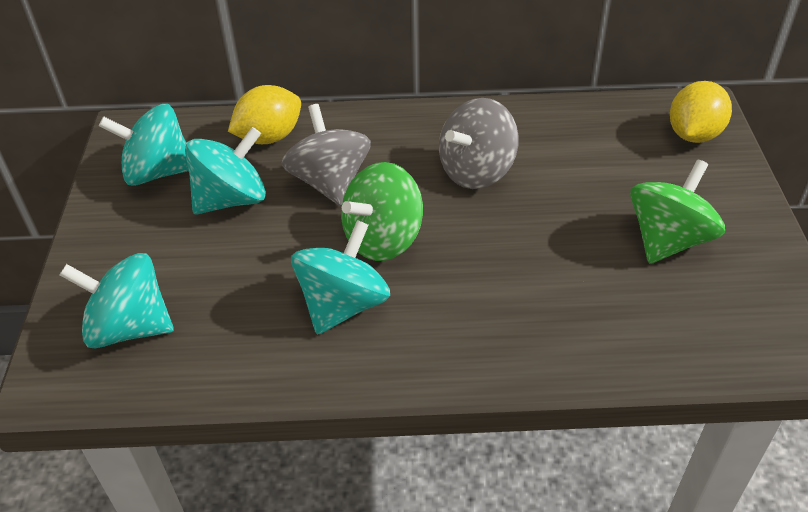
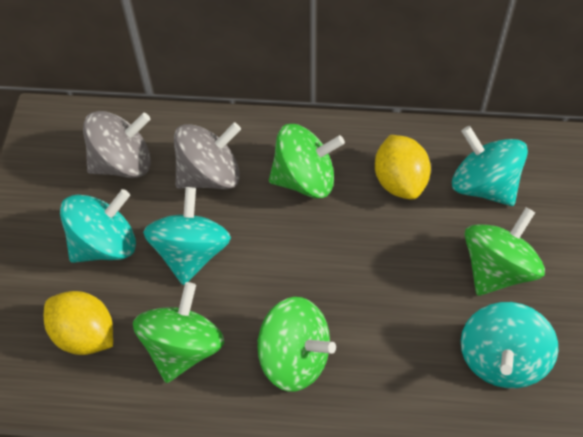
green spinning top: [341,162,423,261] [630,159,725,264] = 2 -> [133,282,224,383] [257,297,336,392] [269,124,345,198] [464,207,545,296] = 4

